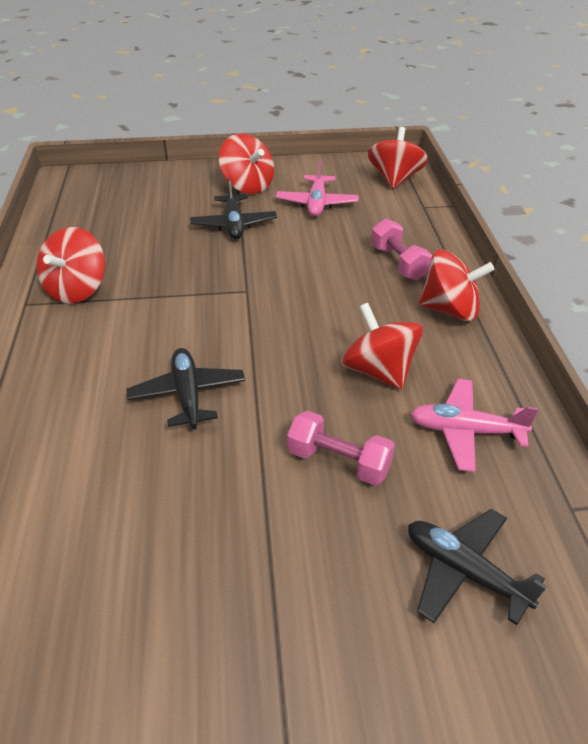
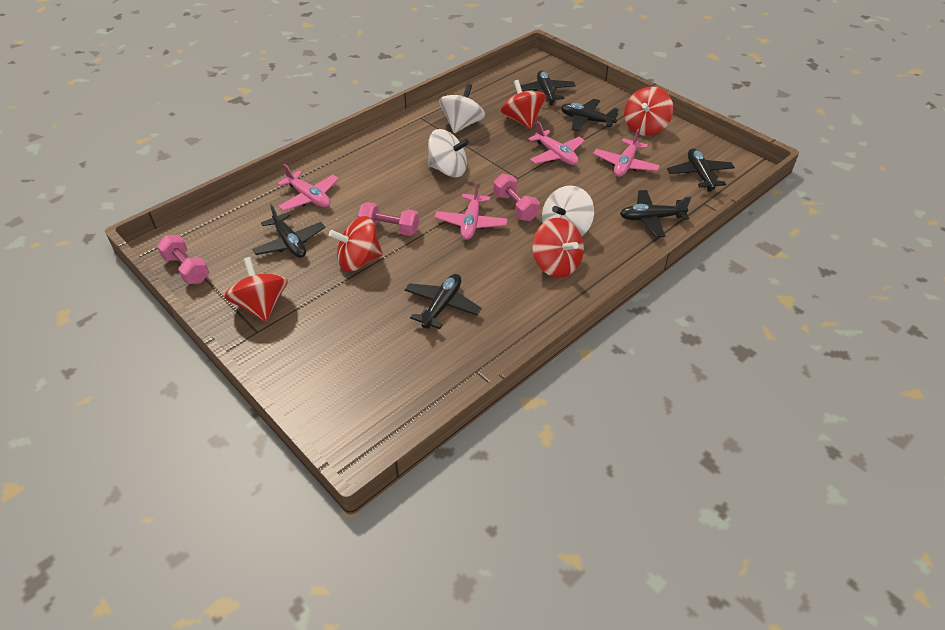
black plane: [127,348,245,429] [190,178,277,239] [408,509,547,625] = 3 -> [252,204,325,258] [405,274,482,329] [520,70,576,105] [561,99,619,132] [620,190,692,237] [667,148,735,192] = 6
pink dumbbell: [287,411,395,485] [371,219,432,280] = 2 -> [157,235,209,284] [358,202,419,236] [493,174,540,221] = 3
pink plane: [276,159,359,216] [411,379,538,472] = 2 -> [277,164,339,211] [435,182,508,240] [528,121,585,165] [593,129,660,177] = 4
white spinning top: none = 0 -> [428,129,469,177] [439,84,485,133] [542,185,594,236] = 3

